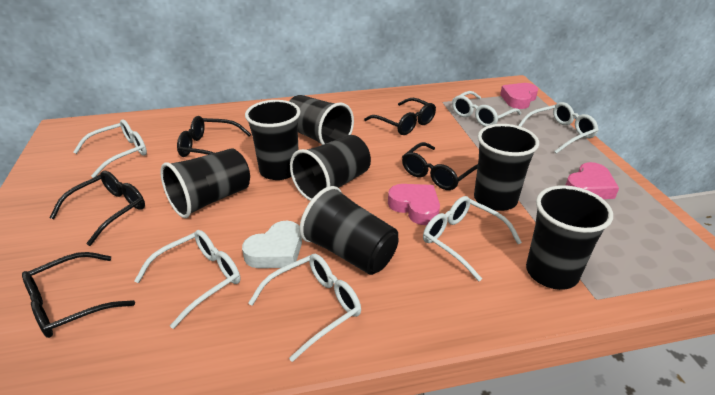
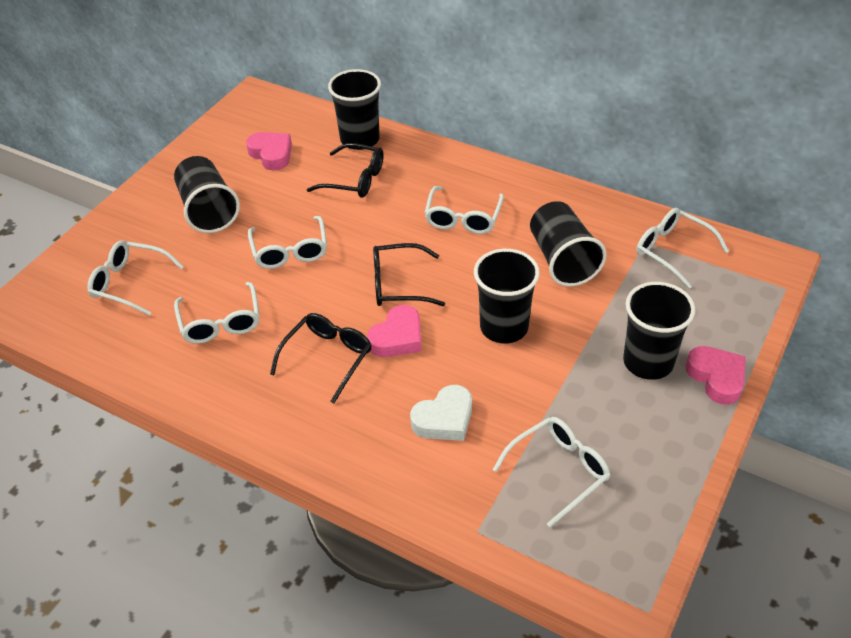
black cup: [160,148,250,218] [245,100,301,180] [289,95,354,145] [290,135,371,201] [300,186,399,275] [474,124,539,211] [526,185,613,290] = 7 -> [174,156,240,233] [328,69,381,150] [474,249,540,344] [530,201,607,286] [623,282,696,380] = 5
black glasses: [22,252,135,338] [50,171,145,246] [177,116,251,157] [364,98,436,135] [402,142,478,190] = 5 -> [270,313,372,403] [307,143,384,198] [373,243,445,306] = 3

